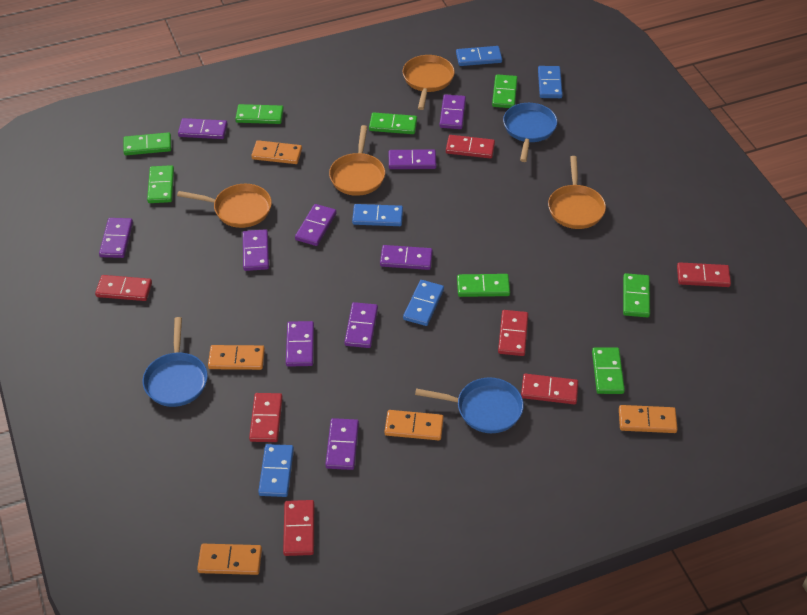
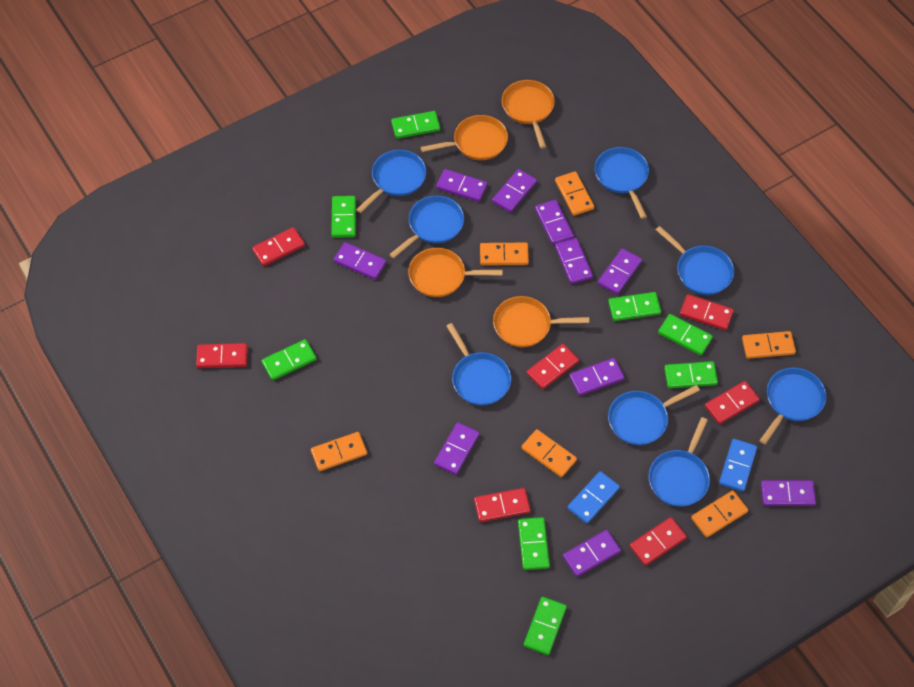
blue domino: [258,444,294,497] [352,204,403,226] [403,280,444,326] [456,46,502,66] [538,66,563,98] = 5 -> [568,471,620,523] [719,439,757,492] = 2
blue pan: [143,317,208,407] [415,378,524,433] [503,103,557,162] = 3 -> [356,150,426,213] [389,196,464,259] [446,323,511,406] [594,147,649,219] [608,385,700,445] [648,417,710,507] [656,226,734,295] [759,368,826,444] = 8
orange domino: [197,544,262,575] [208,345,265,370] [251,140,302,164] [385,410,444,440] [619,405,678,433] = 5 -> [311,432,367,471] [480,243,529,265] [521,429,577,477] [555,171,594,216] [691,490,748,538] [742,331,796,359] = 6

